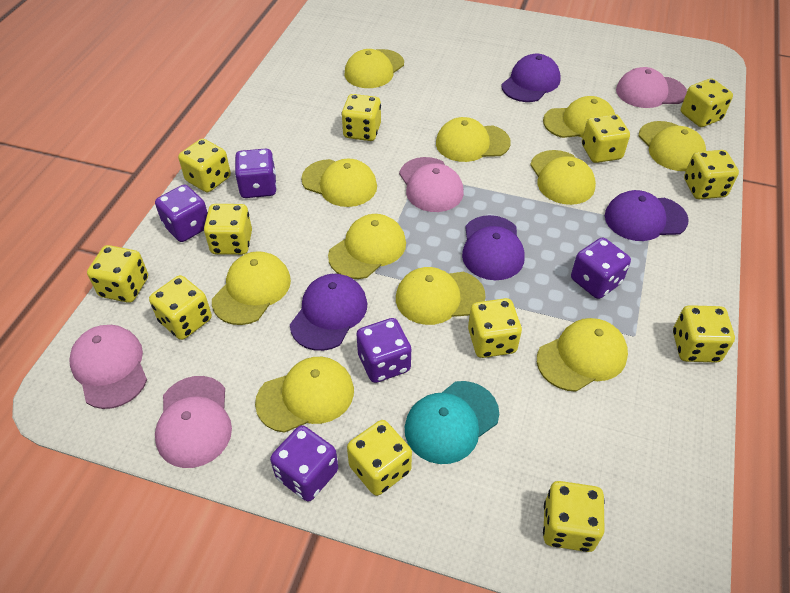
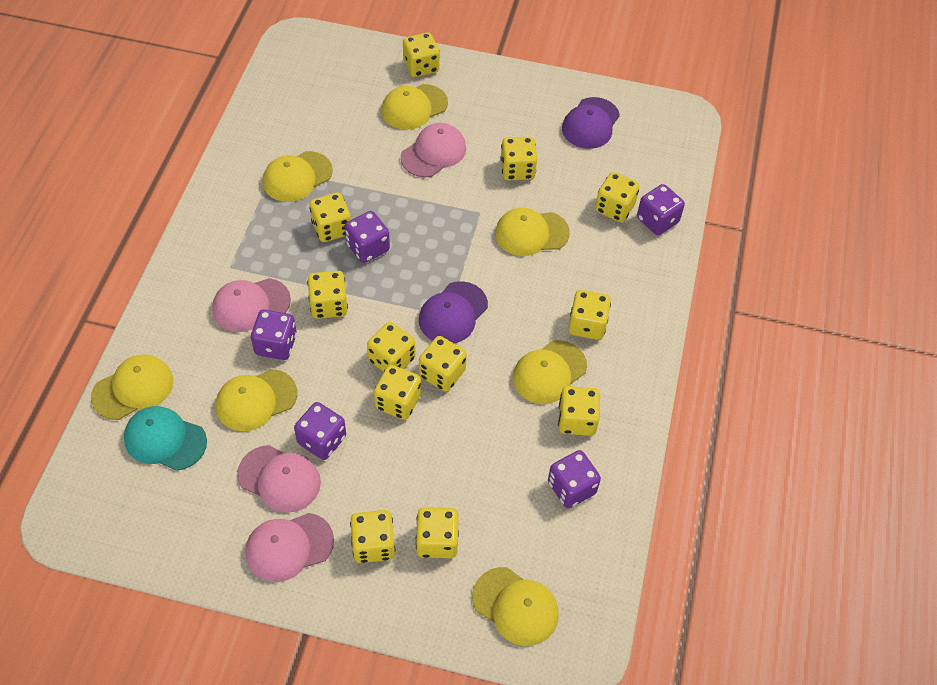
purple cap: [290,274,367,351] [462,215,525,280] [501,54,561,102] [605,190,689,241] = 4 -> [419,281,488,343] [562,97,620,149] = 2
yellow cap: [212,251,291,325] [255,357,354,433] [301,159,377,207] [328,214,406,279] [344,49,404,88] [396,267,486,325] [436,117,511,162] [530,150,596,205] [537,318,628,392] [543,96,615,138] [639,121,706,171] = 11 -> [91,354,174,420] [216,369,297,431] [263,151,333,202] [381,84,448,130] [472,567,559,646] [495,208,570,256] [513,340,587,404] = 7

